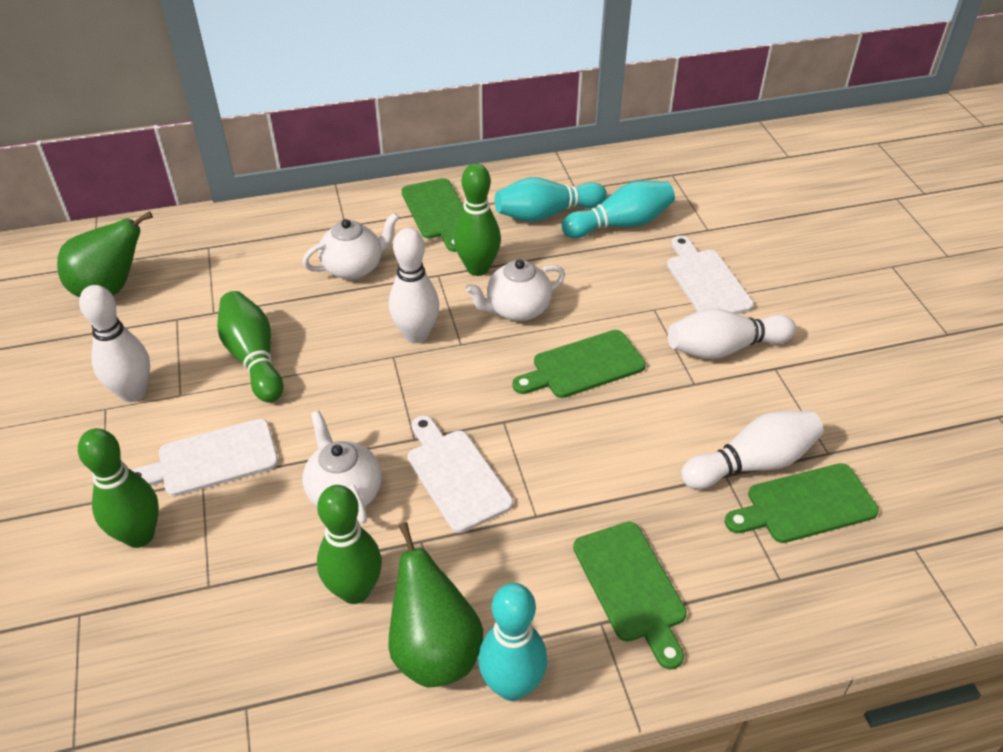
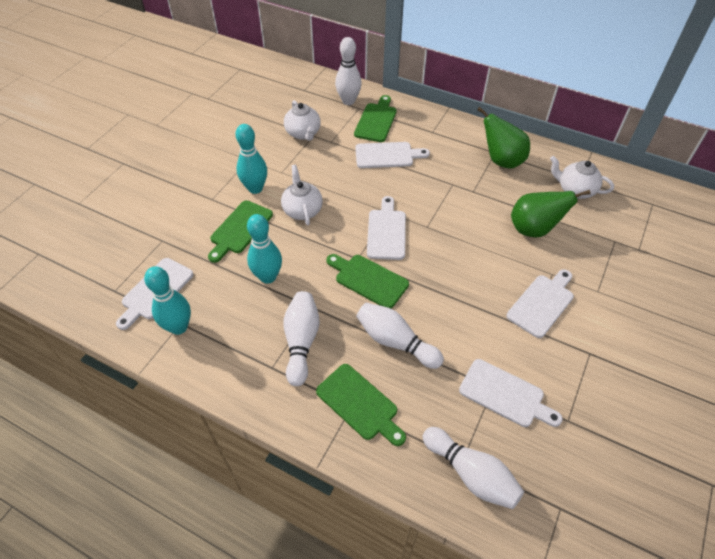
green bowling pin: [78,428,159,548] [217,291,283,403] [317,485,382,604] [454,163,501,276] = 4 -> none = 0
white cutting board: [132,419,278,497] [407,416,513,533] [667,236,754,314] = 3 -> [116,258,194,330] [355,142,430,168] [367,196,406,260] [459,359,563,427] [506,269,574,338] = 5

